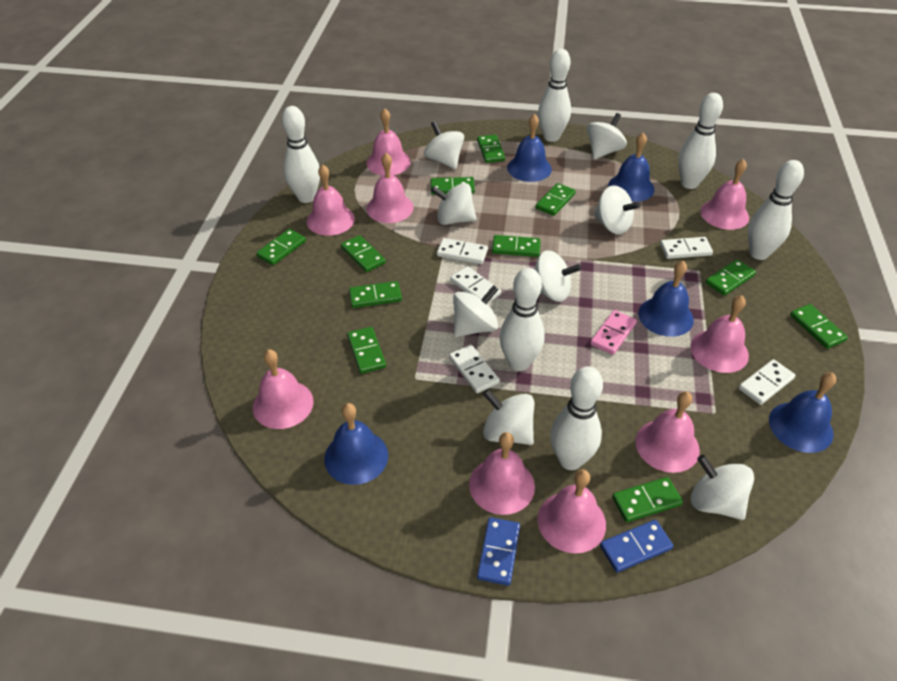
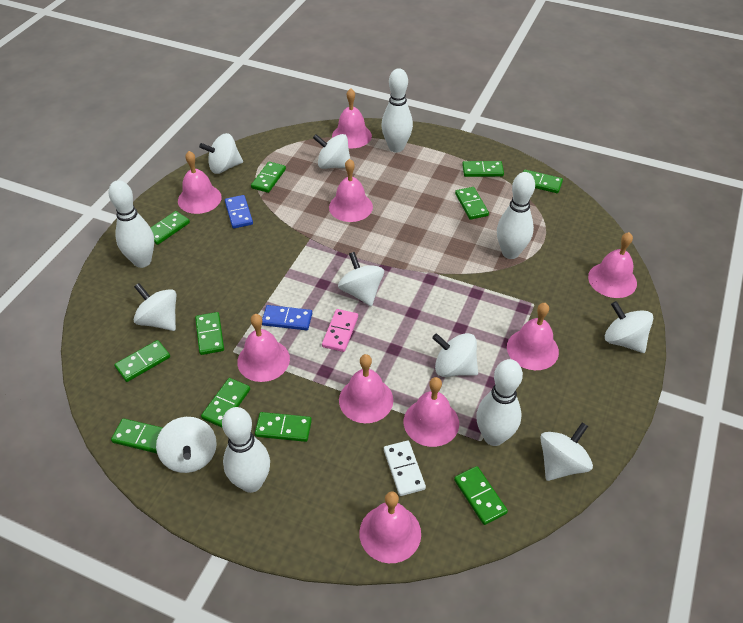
blue bell: [324,403,388,485] [507,114,552,182] [608,133,654,202] [638,261,694,337] [769,372,836,453] = 5 -> none = 0
white bowling pin: [282,106,320,203] [499,268,545,371] [538,49,571,142] [550,366,603,470] [678,93,723,189] [748,160,804,260] = 6 -> [109,180,154,268] [222,407,270,493] [381,68,413,153] [476,359,523,446] [497,172,535,259] = 5
white domino: [437,238,488,264] [449,345,500,393] [450,266,501,304] [660,237,713,259] [739,359,796,405] = 5 -> [384,441,426,496] = 1

